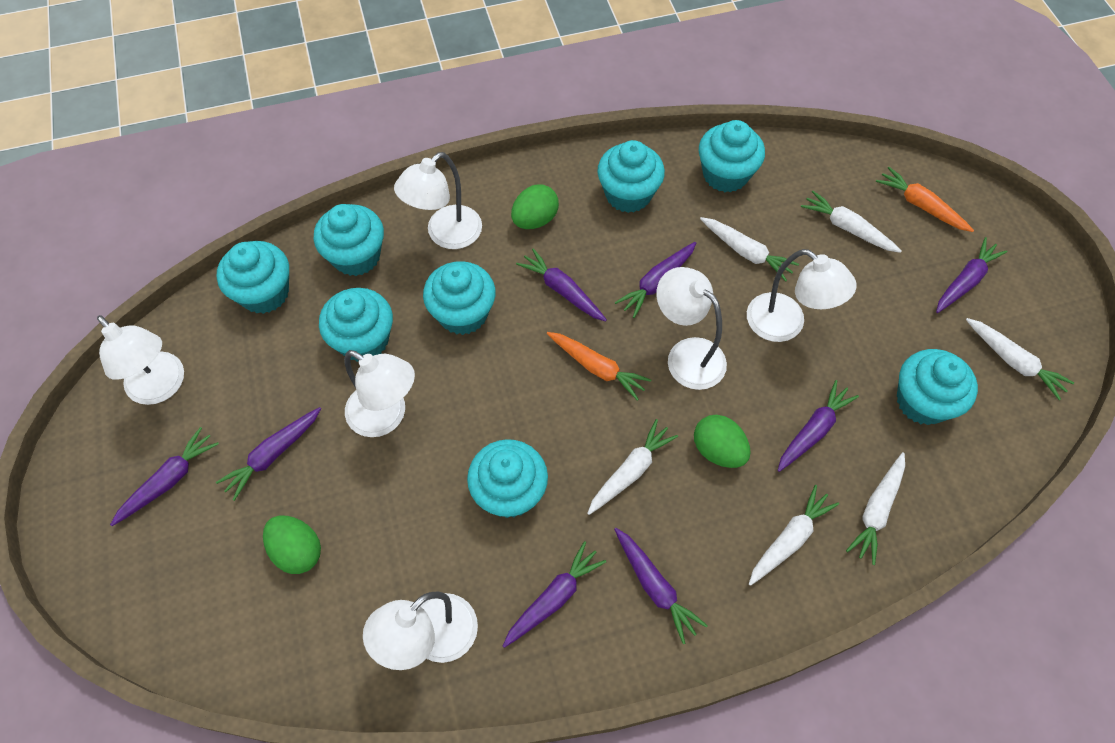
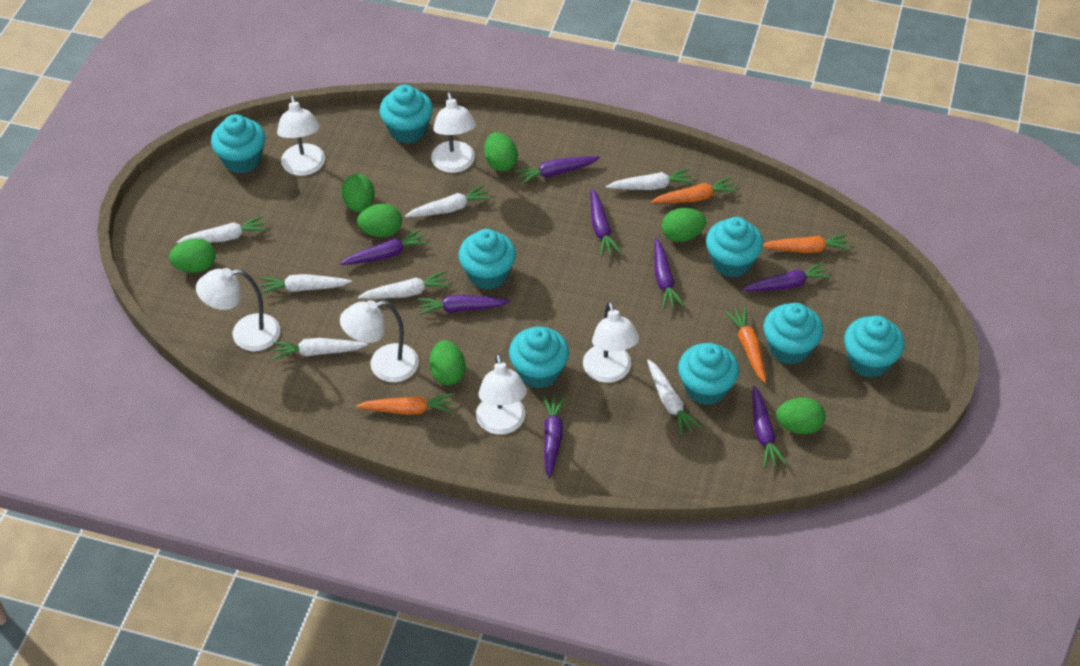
green egg: [263,515,321,574] [511,184,559,229] [694,415,751,468] = 3 -> [169,238,216,273] [341,174,375,212] [357,204,402,237] [429,340,466,385] [484,132,518,171] [662,208,706,242] [776,397,826,434] = 7
orange carrot: [547,332,651,401] [876,167,974,232] = 2 -> [356,394,453,415] [651,177,738,203] [725,307,766,383] [763,234,851,253] = 4
white carrot: [587,419,678,515] [700,217,799,281] [749,485,839,586] [801,191,902,253] [846,452,905,565] [966,318,1074,400] = 6 -> [177,216,267,244] [260,274,352,294] [273,338,368,360] [358,271,450,299] [405,185,491,217] [606,168,694,190] [647,359,702,436] = 7

